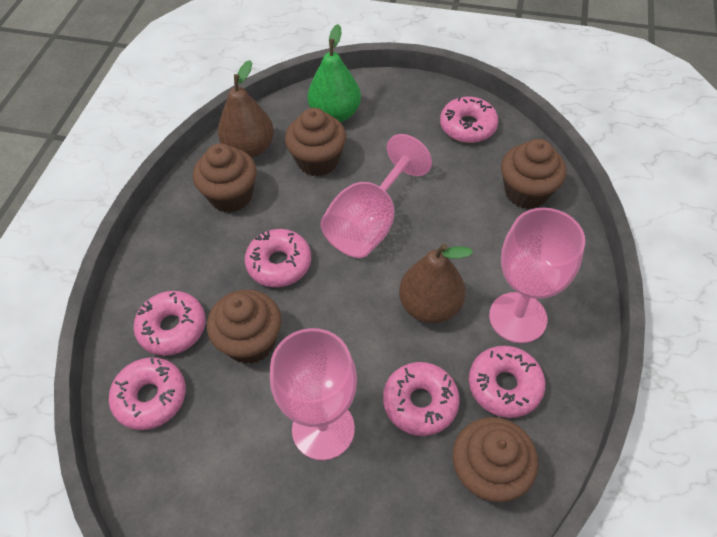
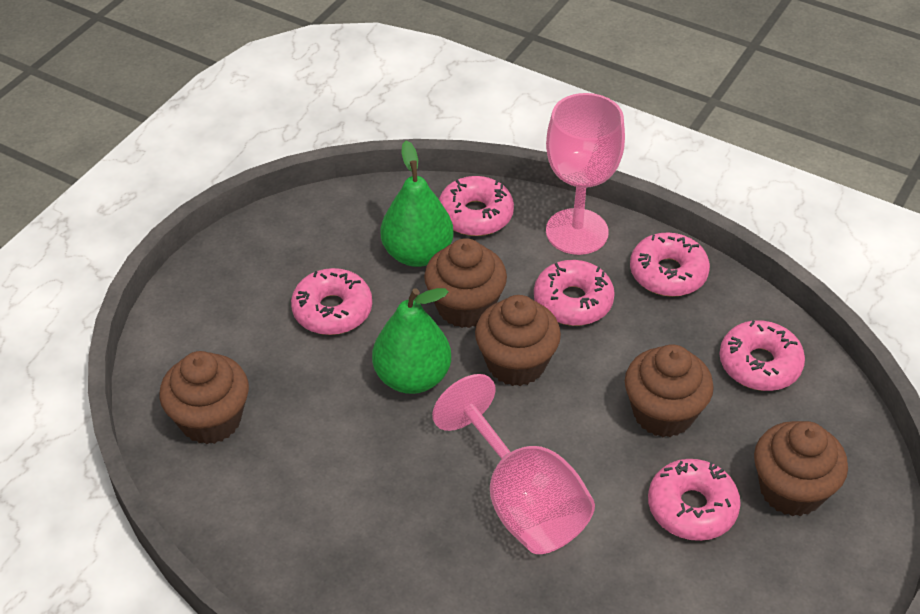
brown pear: [218,60,274,158] [399,243,473,324] = 2 -> none = 0
green pear: [308,24,361,122] = 1 -> [372,288,451,394] [381,141,454,267] = 2
pink goblet: [270,328,357,460] [320,134,432,258] [489,208,585,343] = 3 -> [432,374,595,554] [546,93,625,255] = 2

